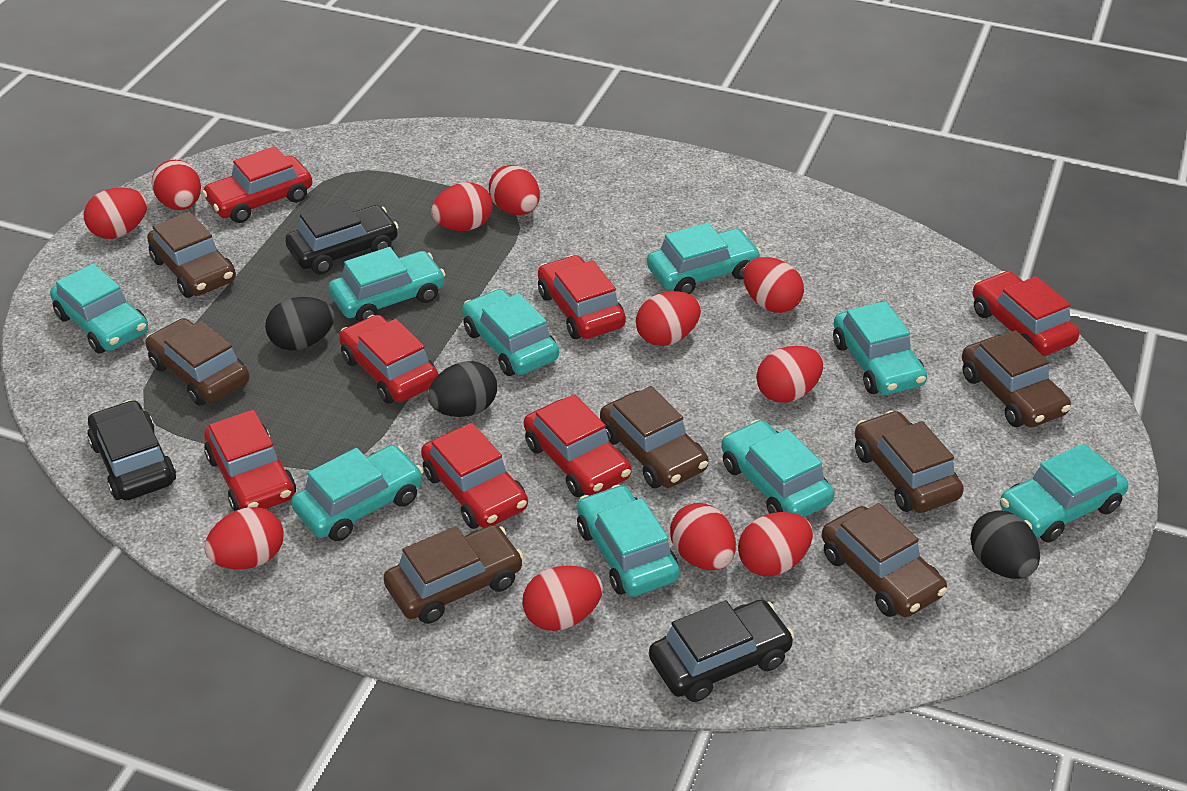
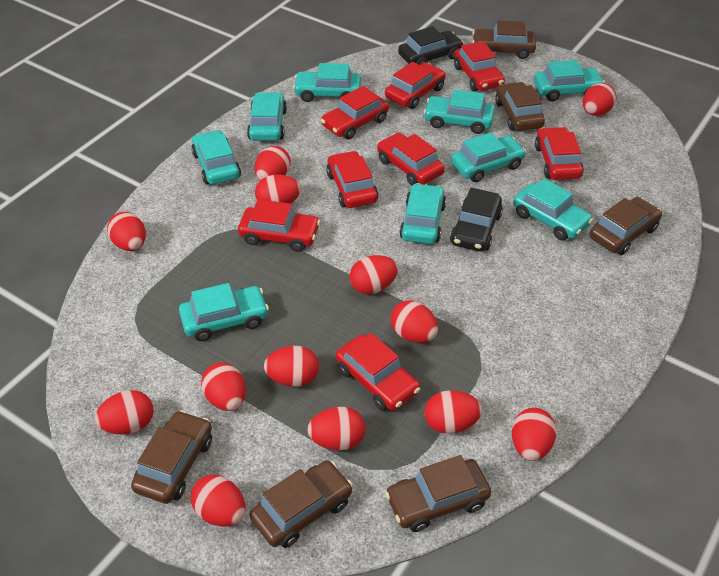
black car: [87,400,176,500] [285,201,398,275] [649,600,794,702] = 3 -> [398,26,464,65] [450,187,503,252] = 2
black egg: [265,297,335,351] [428,361,497,417] [970,510,1040,579] = 3 -> none = 0
brown car: [145,318,249,406] [147,212,236,298] [383,525,523,624] [600,386,709,488] [822,503,947,617] [855,410,964,513] [962,330,1071,428] = 7 -> [131,410,212,504] [250,460,353,548] [385,455,491,532] [472,20,536,59] [495,82,545,131] [590,197,662,255] = 6
red car: [202,146,312,223] [204,410,296,511] [339,315,439,404] [421,423,528,529] [524,394,631,497] [538,255,626,339] [973,271,1080,356] = 7 -> [238,199,320,252] [321,86,389,139] [326,151,378,208] [335,333,420,411] [377,132,445,186] [385,62,446,109] [454,41,505,91] [535,127,584,180] = 8
red egg: [84,188,147,239] [152,160,201,210] [204,507,284,569] [431,182,493,231] [489,165,540,215] [522,566,603,631] [636,291,701,346] [670,503,736,570] [738,512,813,576] [743,257,804,313] [756,346,823,403] = 11 -> [95,390,154,435] [107,212,146,251] [191,475,245,526] [201,362,246,411] [255,146,291,180] [255,175,301,204] [264,346,319,387] [307,407,365,450] [350,255,398,295] [391,300,438,343] [425,390,482,434] [512,408,556,461] [583,83,616,116] = 13

